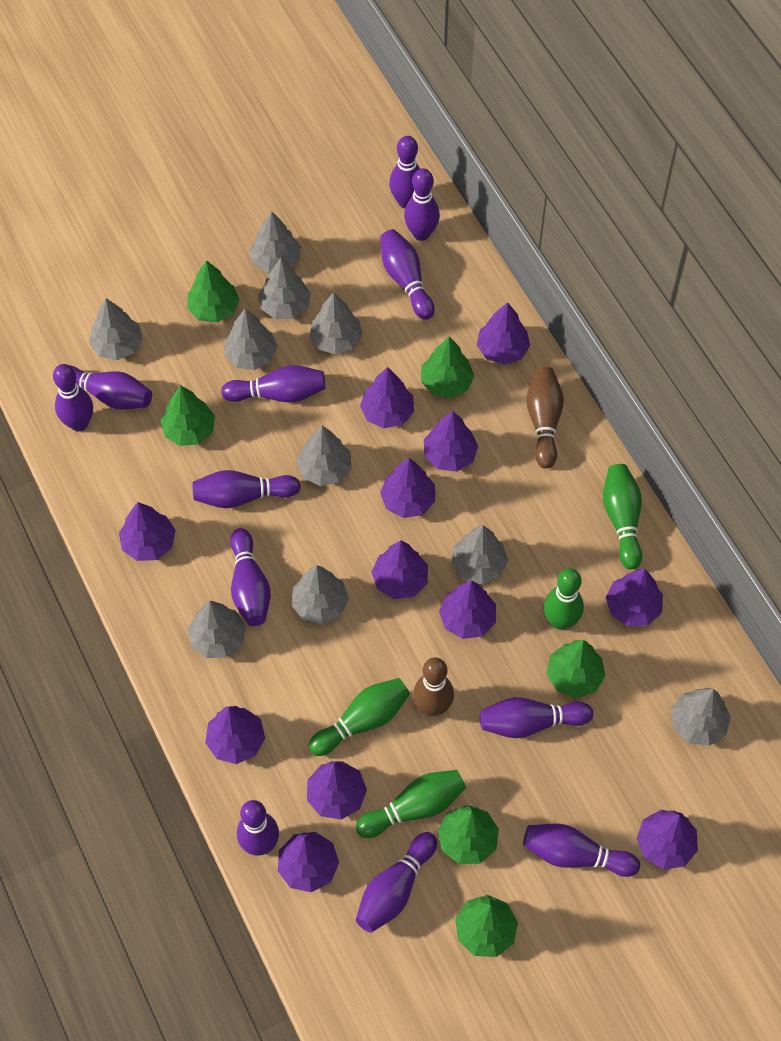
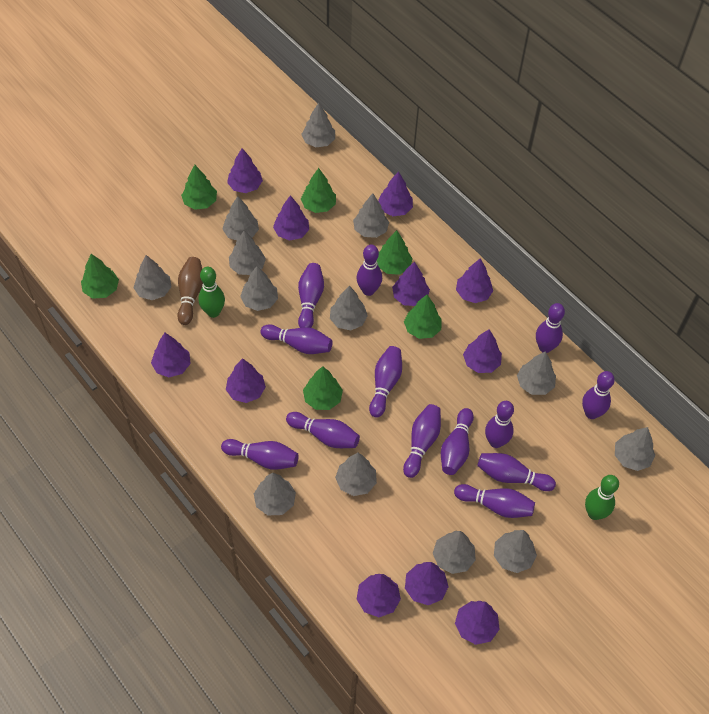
brown bowling pin: [413,657,454,716] [526,367,564,469] = 2 -> [177,257,203,325] = 1
green bowling pin: [309,678,410,756] [356,770,466,838] [544,568,584,630] [603,464,642,569] = 4 -> [198,267,225,318] [585,475,619,520] = 2
grey tree: [89,298,143,360] [188,601,246,658] [224,308,277,370] [249,211,301,273] [258,258,311,319] [291,565,349,624] [296,426,351,486] [309,292,362,355] [452,525,508,585] [671,688,731,746] = 10 -> [134,255,172,300] [222,196,259,240] [229,231,266,275] [240,266,278,311] [254,473,296,515] [301,103,335,147] [330,285,368,330] [335,453,377,496] [353,193,389,238] [433,531,476,574] [494,530,537,573] [517,351,556,395] [615,427,655,471] = 13
purple bowling pin: [53,364,93,431] [69,365,152,410] [193,470,301,508] [221,365,326,402] [230,528,271,626] [237,800,279,856] [356,832,437,933] [380,229,435,320] [389,136,420,208] [404,168,440,241] [480,697,593,738] [523,824,640,877] = 12 -> [221,439,298,470] [261,324,333,354] [286,412,360,448] [298,263,324,328] [357,245,382,296] [369,346,402,418] [403,404,441,478] [441,408,474,475] [454,484,535,518] [477,453,556,491] [485,401,514,448] [536,303,565,353] [582,371,615,419] = 13
purple tree: [119,502,176,561] [205,706,265,764] [278,832,339,892] [307,761,367,820] [360,367,414,428] [371,540,428,599] [380,458,435,518] [424,411,478,471] [439,581,496,639] [477,302,530,364] [606,569,663,627] [637,810,698,869] = 12 -> [151,333,191,377] [226,358,266,403] [227,148,263,193] [273,195,309,241] [357,574,401,617] [378,171,413,216] [392,262,430,306] [405,562,449,605] [455,601,500,645] [456,258,493,303] [463,329,502,373] = 11

